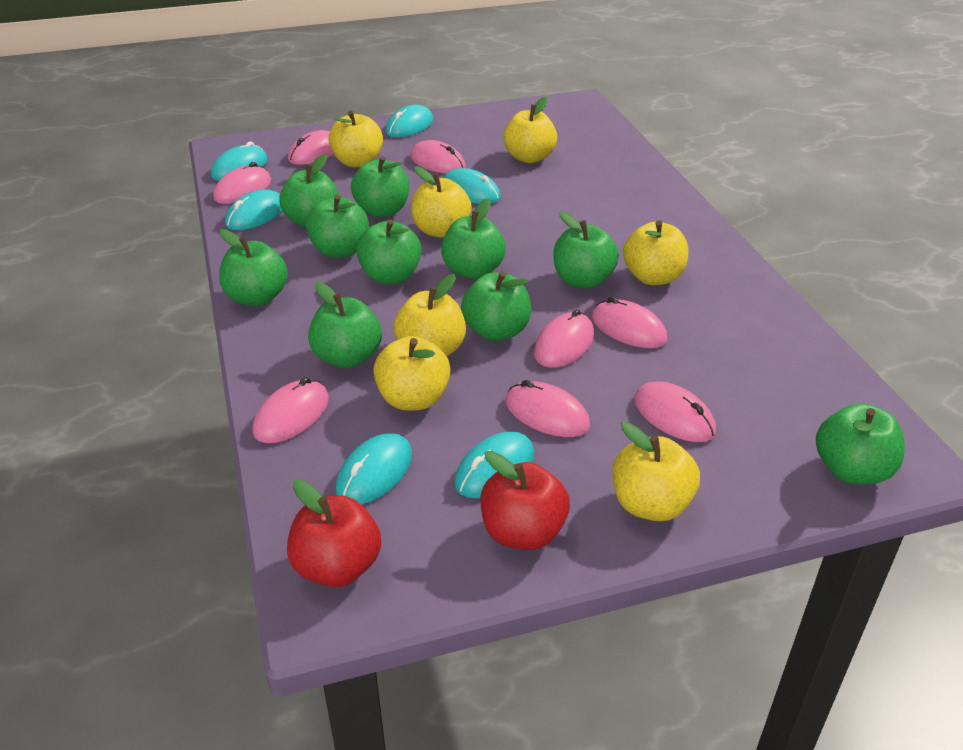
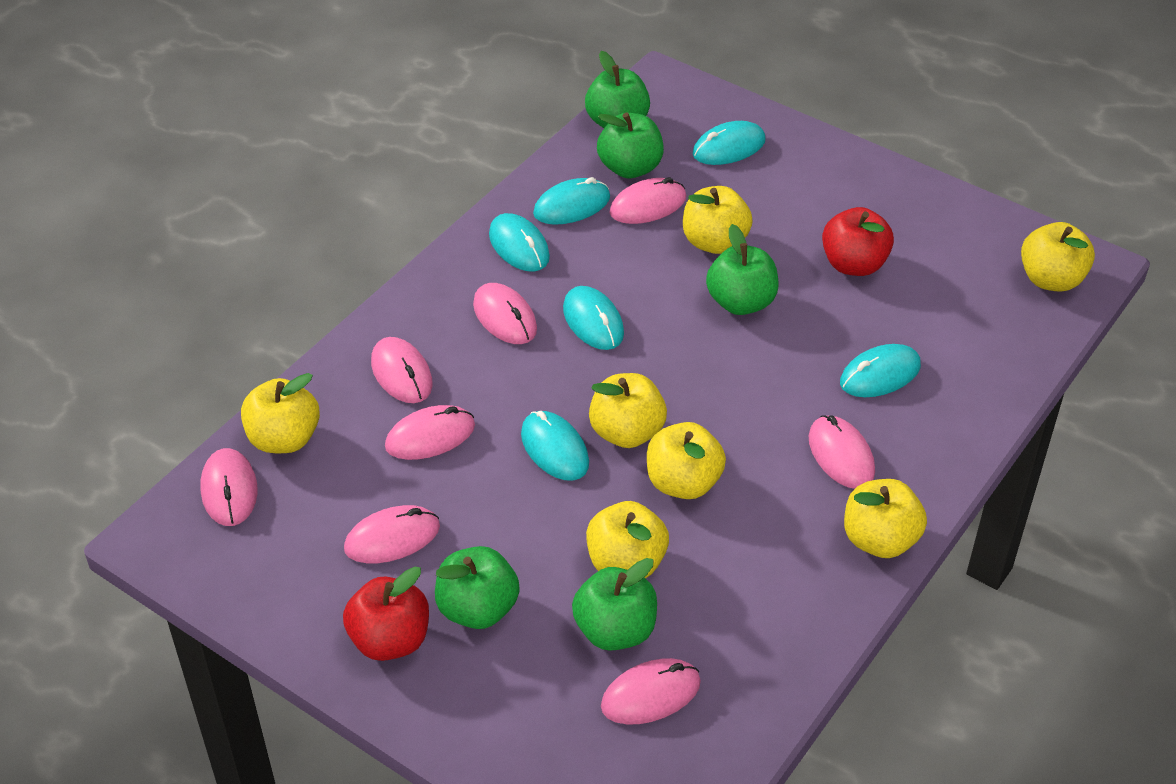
green apple: [219,229,288,306] [280,154,339,228] [306,195,369,258] [308,282,382,368] [351,156,409,217] [356,219,422,284] [441,198,506,279] [461,271,531,341] [553,212,619,289] [816,403,905,484] = 10 -> [435,546,520,629] [572,558,657,651] [585,51,650,128] [597,113,664,178] [706,224,779,315] = 5

